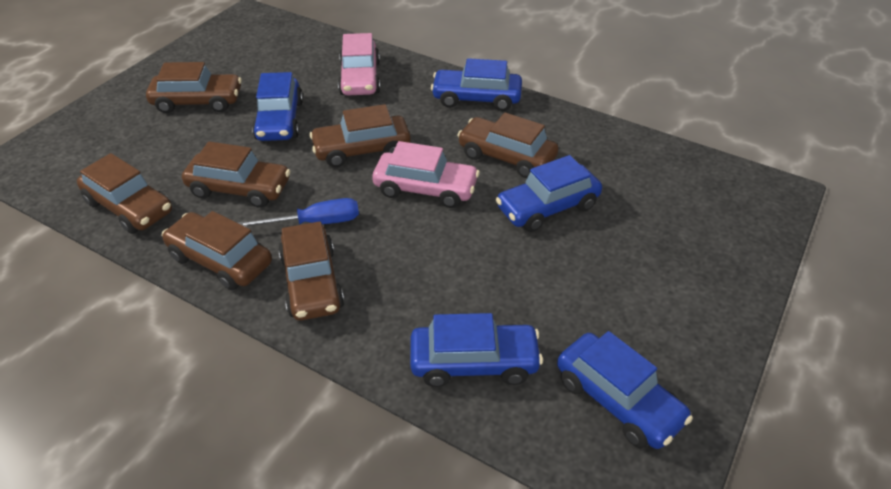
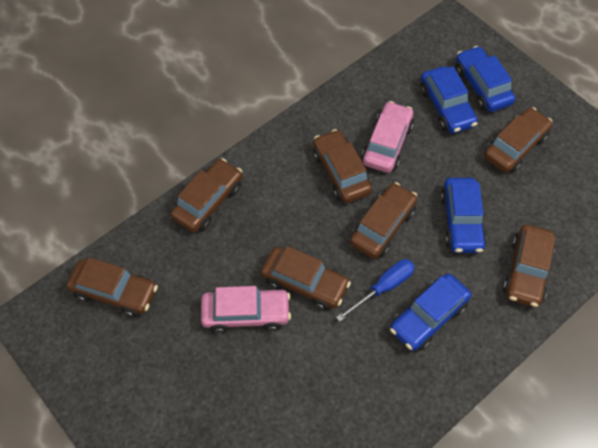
blue car: [252,72,303,141] [410,313,543,387] [431,58,522,111] [496,155,602,232] [557,331,693,449] = 5 -> [390,273,471,351] [420,66,478,134] [440,178,487,253] [455,46,515,112] = 4

